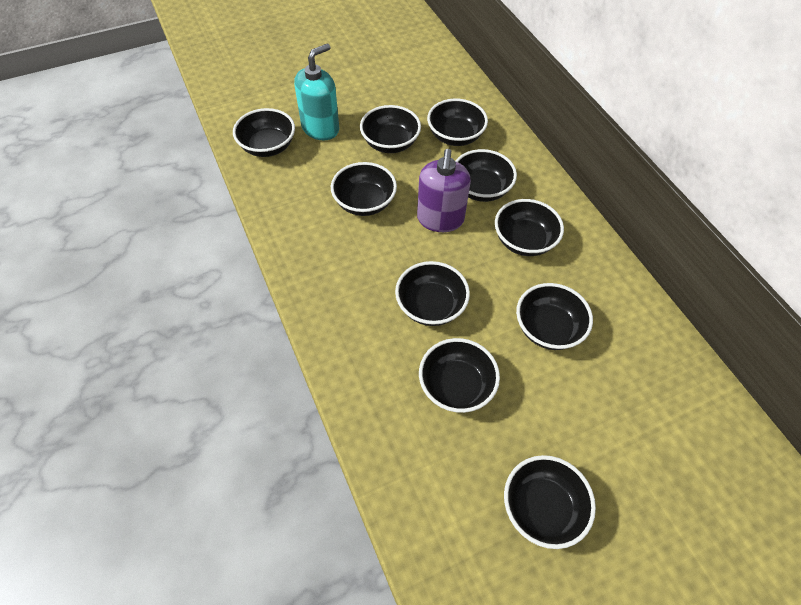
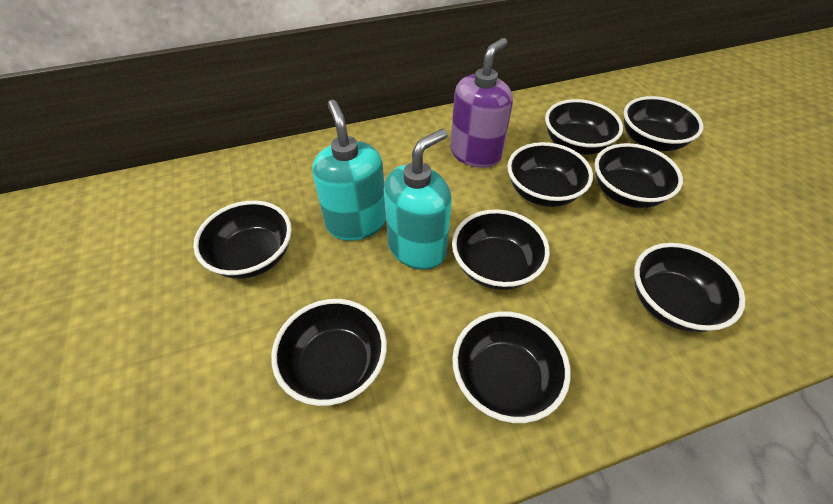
black bowl: [233,108,295,157] [331,162,397,216] [360,105,421,153] [395,261,470,326] [419,338,500,413] [427,99,488,146] [456,149,517,202] [495,199,564,256] [504,455,596,549] [516,283,593,350] = 10 -> [193,200,292,279] [271,299,387,406] [452,209,550,290] [452,311,571,423] [507,142,593,207] [545,99,623,155] [595,143,683,208] [623,96,703,151] [634,243,746,332] = 9
turquoise soap dispenser: [294,43,339,140] = 1 -> [312,100,386,241] [384,129,452,270] = 2

